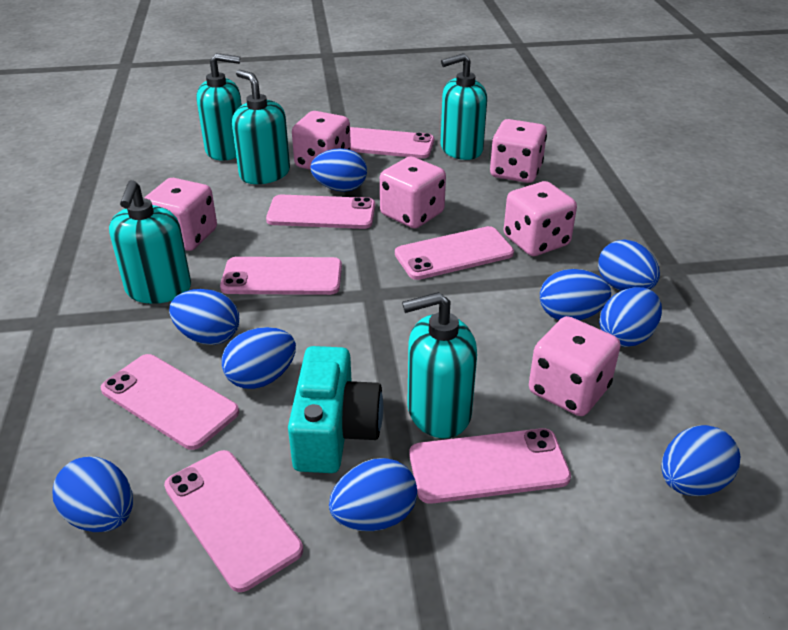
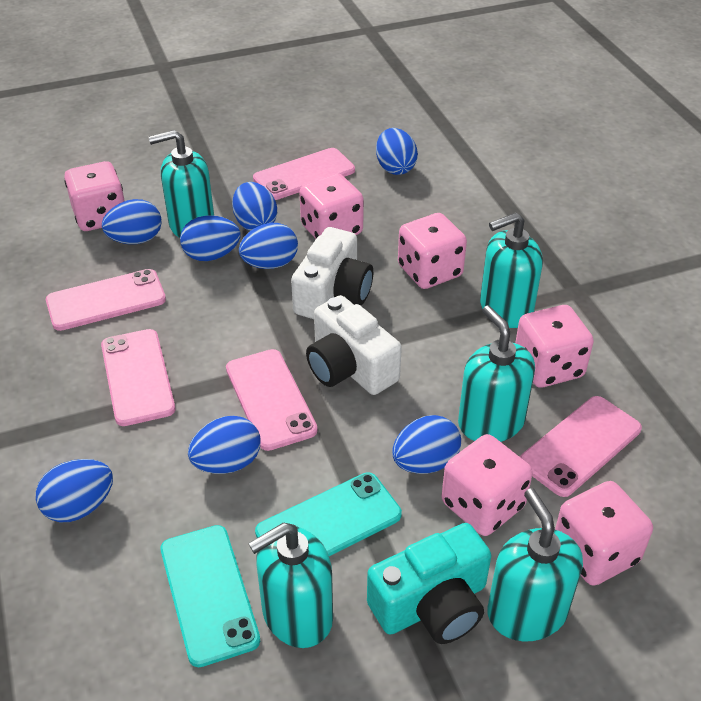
blue egg: [53,457,133,532] [169,289,239,345] [222,327,296,389] [310,148,367,192] [329,458,417,531] [540,269,611,320] [598,240,660,291] [599,287,662,347] [661,425,740,496] = 9 -> [36,459,113,522] [102,199,162,244] [180,215,240,261] [188,416,260,474] [232,182,277,231] [239,223,298,269] [376,128,418,175] [392,415,461,474] = 8
pink phone: [101,354,239,450] [164,450,303,592] [220,257,342,295] [266,195,375,229] [350,127,434,158] [395,226,514,280] [409,428,571,504] = 7 -> [46,269,166,331] [101,329,175,426] [226,349,318,451] [253,148,355,200] [520,396,642,497] = 5
turquoise phone: none = 0 -> [160,525,260,667] [255,473,402,556] = 2
white camera: none = 0 -> [291,227,373,319] [306,295,402,395] = 2

